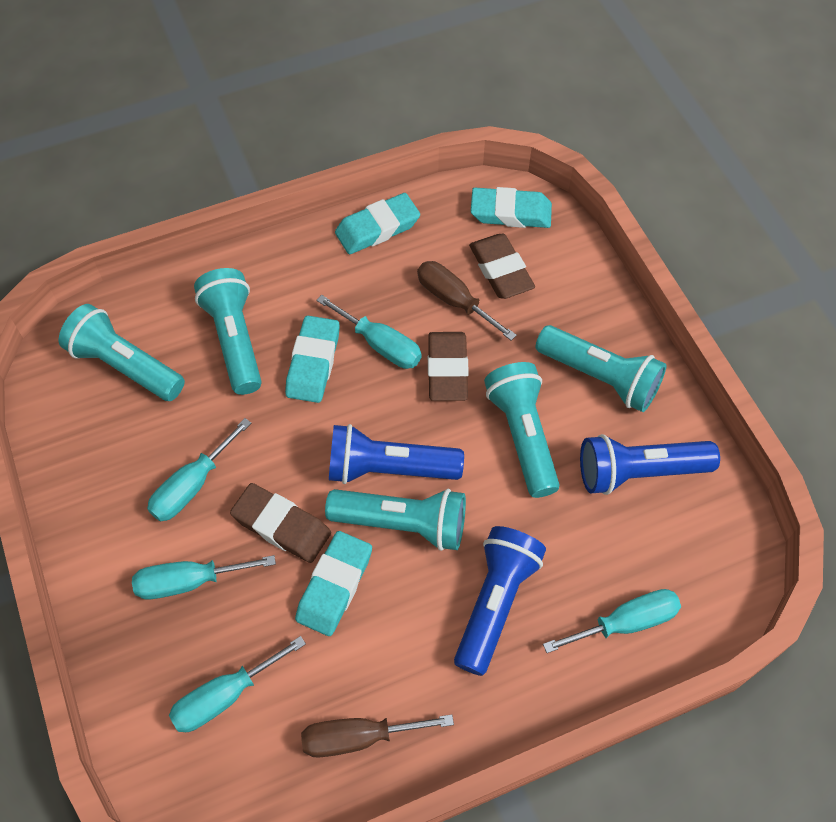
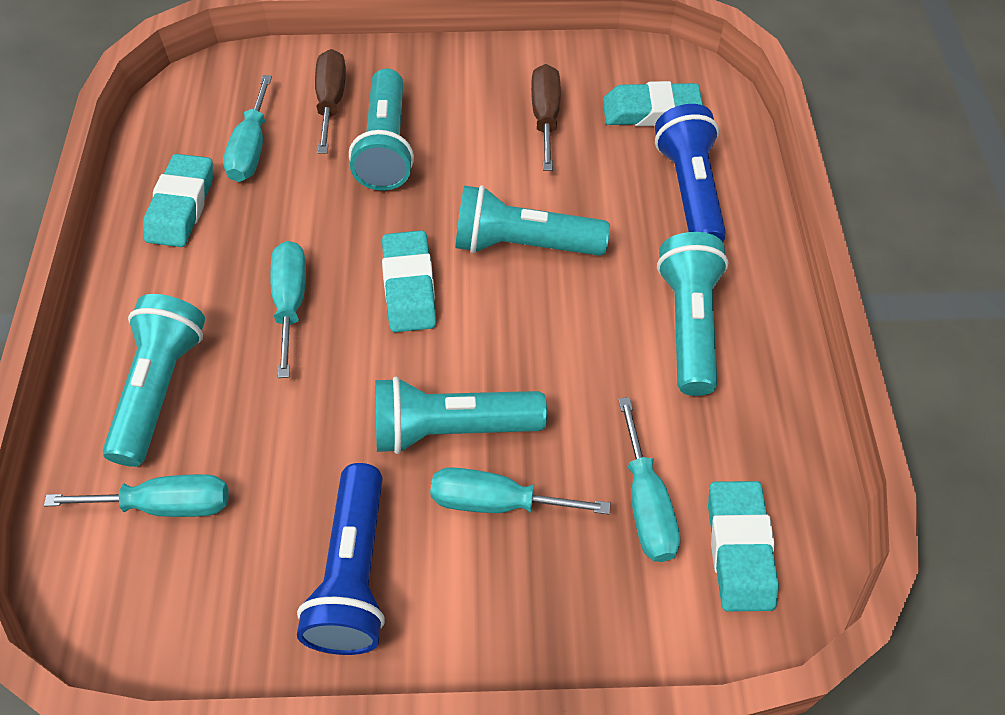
blue flashlight: [329,424,464,484] [454,526,546,676] [580,434,720,495] = 3 -> [297,463,385,655] [655,104,726,242] = 2
brown eraser: [230,483,331,563] [428,332,469,401] [469,234,535,299] = 3 -> none = 0

